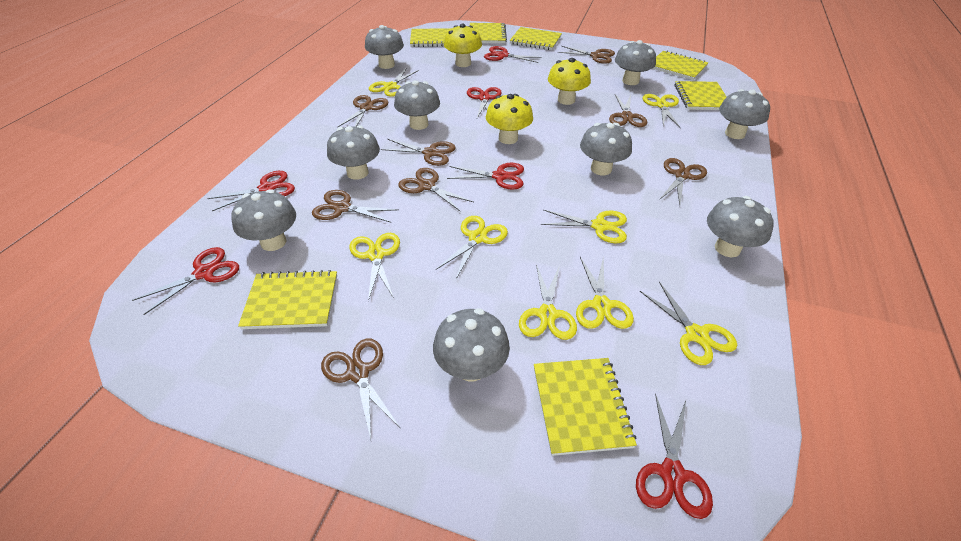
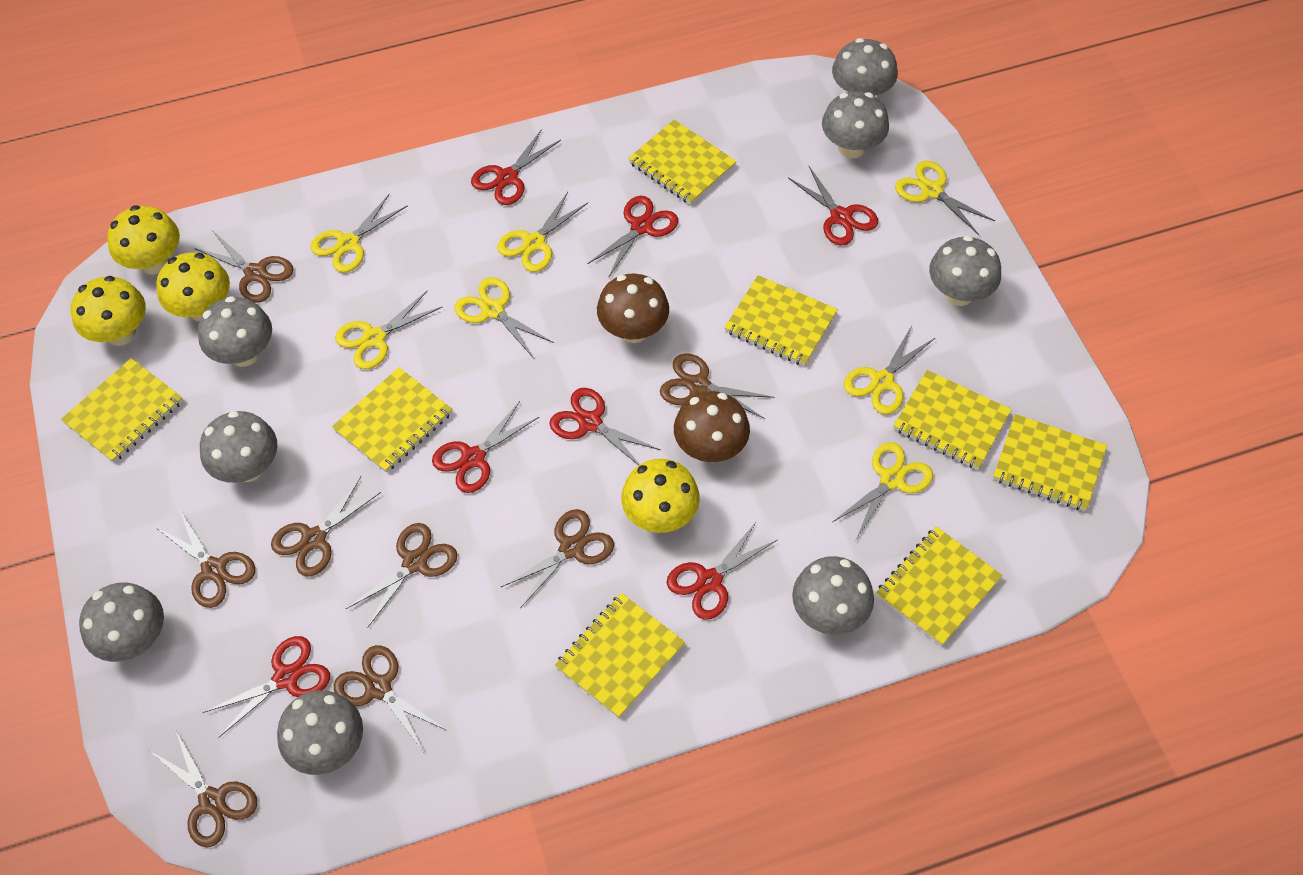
brown mushroom: none = 0 -> [597,274,669,343] [674,391,750,462] = 2
grey mushroom: [231,189,296,251] [327,125,380,180] [365,25,404,69] [394,80,440,130] [433,308,510,381] [580,123,632,175] [615,40,656,85] [707,196,774,257] [719,89,770,139] = 9 -> [79,582,164,662] [198,296,272,367] [200,411,277,483] [277,690,363,775] [792,556,874,635] [822,91,889,158] [832,38,898,96] [929,236,1001,306] = 8
red scissors: [132,247,239,315] [207,171,295,211] [447,163,524,190] [467,87,502,118] [484,46,542,63] [636,394,713,519] = 6 -> [203,636,330,738] [432,401,539,493] [471,129,561,205] [549,388,661,465] [587,196,678,278] [667,521,777,620] [788,165,878,246] = 7
yellow mushroom: [444,24,482,67] [486,94,533,144] [548,58,591,105] = 3 -> [71,276,146,346] [107,205,180,274] [156,252,230,321] [621,459,700,533] = 4
yellow notebook: [238,270,337,329] [410,28,452,47] [470,23,507,43] [510,27,562,50] [534,358,637,456] [652,50,708,80] [675,81,727,110] = 7 -> [61,358,183,463] [332,367,452,473] [555,593,685,718] [628,120,737,205] [724,275,838,366] [876,526,1003,646] [893,370,1012,469] [993,414,1107,511] = 8
yellow scissors: [349,233,400,301] [369,69,419,97] [436,216,508,279] [519,264,577,340] [541,210,627,243] [576,257,634,329] [640,282,737,365] [643,94,681,128] = 8 -> [310,193,408,273] [335,291,442,369] [454,277,554,357] [497,192,588,272] [833,442,933,540] [844,326,936,415] [895,161,995,235] = 7

